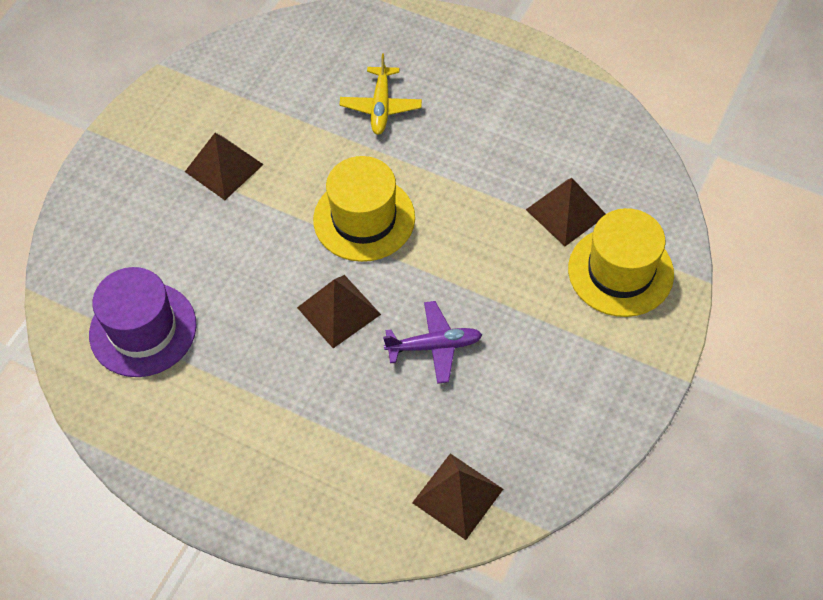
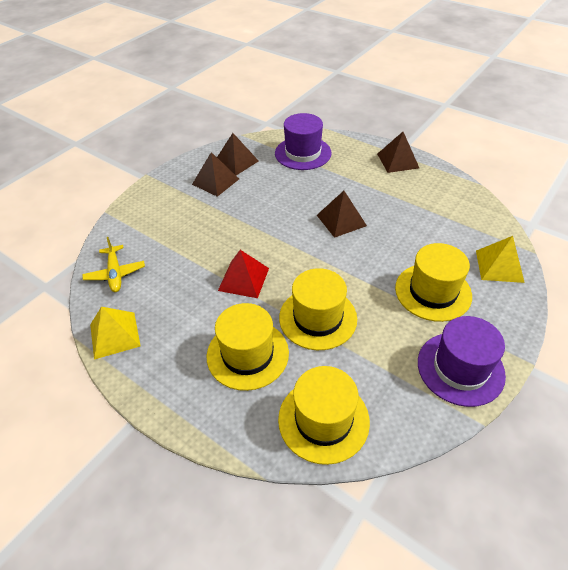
purple hat: [89,267,197,377] = 1 -> [275,113,332,170] [418,316,506,407] = 2
purple plane: [383,301,482,384] = 1 -> none = 0
red pyramid: none = 0 -> [218,250,269,298] = 1
yellow hat: [313,156,415,262] [568,208,674,317] = 2 -> [207,303,289,391] [278,366,370,465] [279,268,357,350] [395,243,472,322] = 4
yellow pyramid: none = 0 -> [90,307,141,360] [476,236,525,283] = 2

